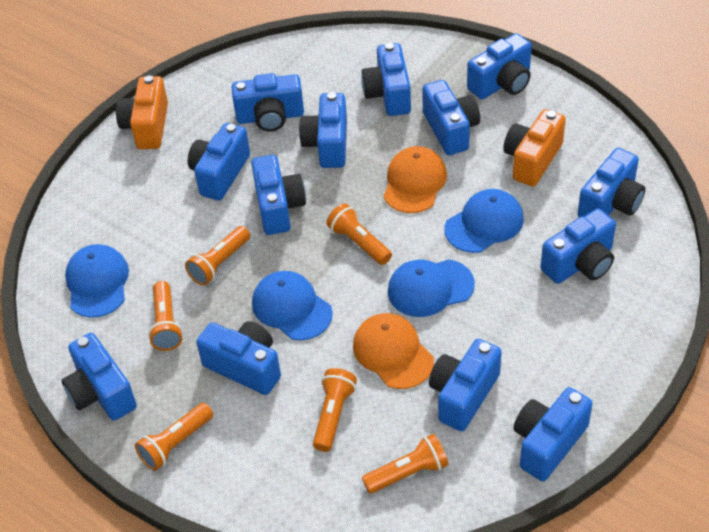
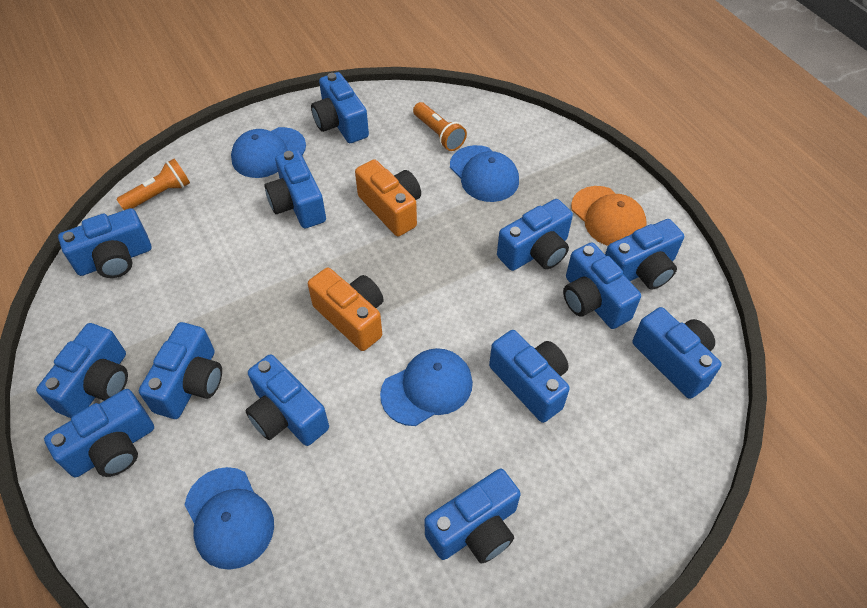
orange cap: [353,313,434,389] [383,146,447,213] = 2 -> [571,186,647,246] = 1
orange flashlight: [135,403,213,471] [148,281,183,351] [185,226,250,285] [313,368,357,452] [326,203,392,265] [362,434,449,494] = 6 -> [116,159,190,210] [413,102,467,151] = 2

